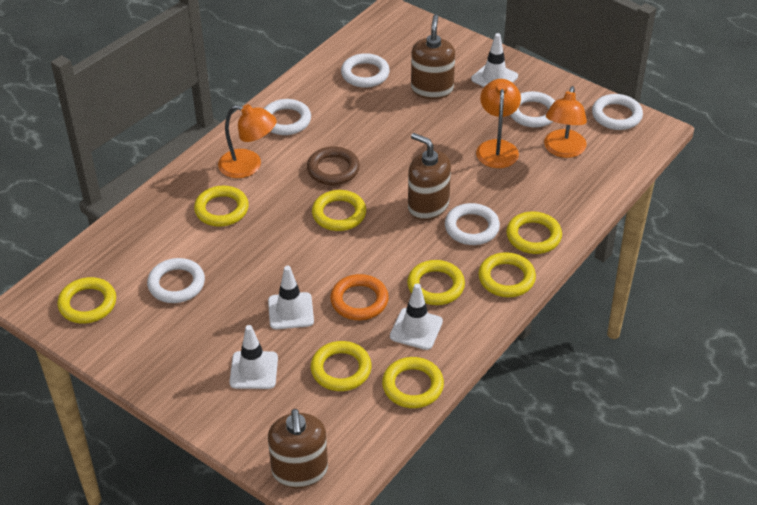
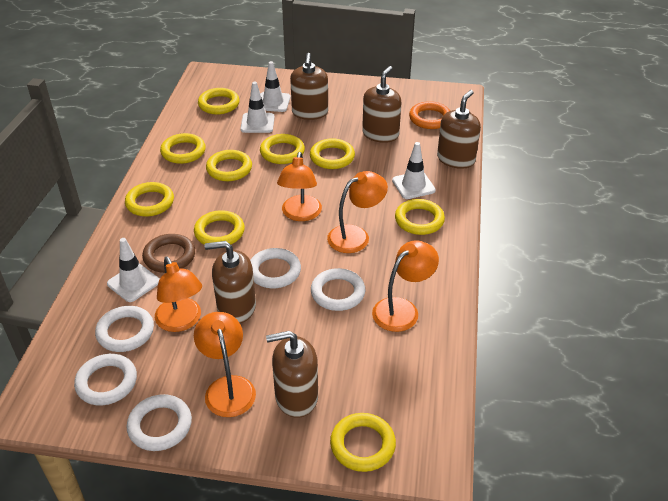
brown soap dispenser: [268,409,328,488] [408,133,451,220] [411,15,455,99] = 3 -> [204,241,256,323] [266,331,318,418] [290,53,328,120] [362,66,401,143] [437,90,481,169] = 5
orange lamp: [218,104,277,178] [476,79,521,168] [544,86,587,158] = 3 -> [155,257,202,332] [194,312,256,417] [277,152,322,221] [327,171,388,253] [372,240,439,332] = 5
white ring: [147,258,205,303] [264,99,311,135] [341,53,390,88] [445,203,500,245] [510,91,555,128] [592,94,643,130] = 6 -> [74,354,137,405] [95,306,154,352] [127,394,192,451] [250,248,301,288] [311,268,366,311] = 5
yellow ring: [57,277,116,324] [194,186,249,227] [311,341,372,391] [312,190,366,231] [382,357,444,408] [407,260,465,305] [478,252,536,297] [506,212,562,254] = 8 -> [125,182,174,217] [160,133,206,164] [194,210,245,245] [198,88,240,115] [206,150,252,181] [260,134,305,164] [310,138,355,169] [330,413,396,472] [395,199,445,235] = 9

